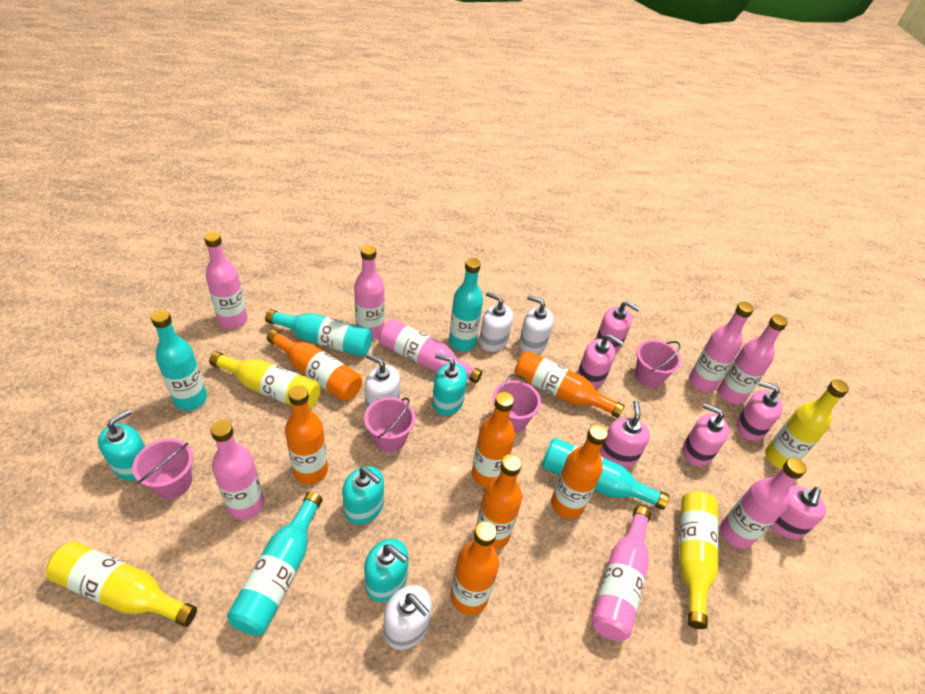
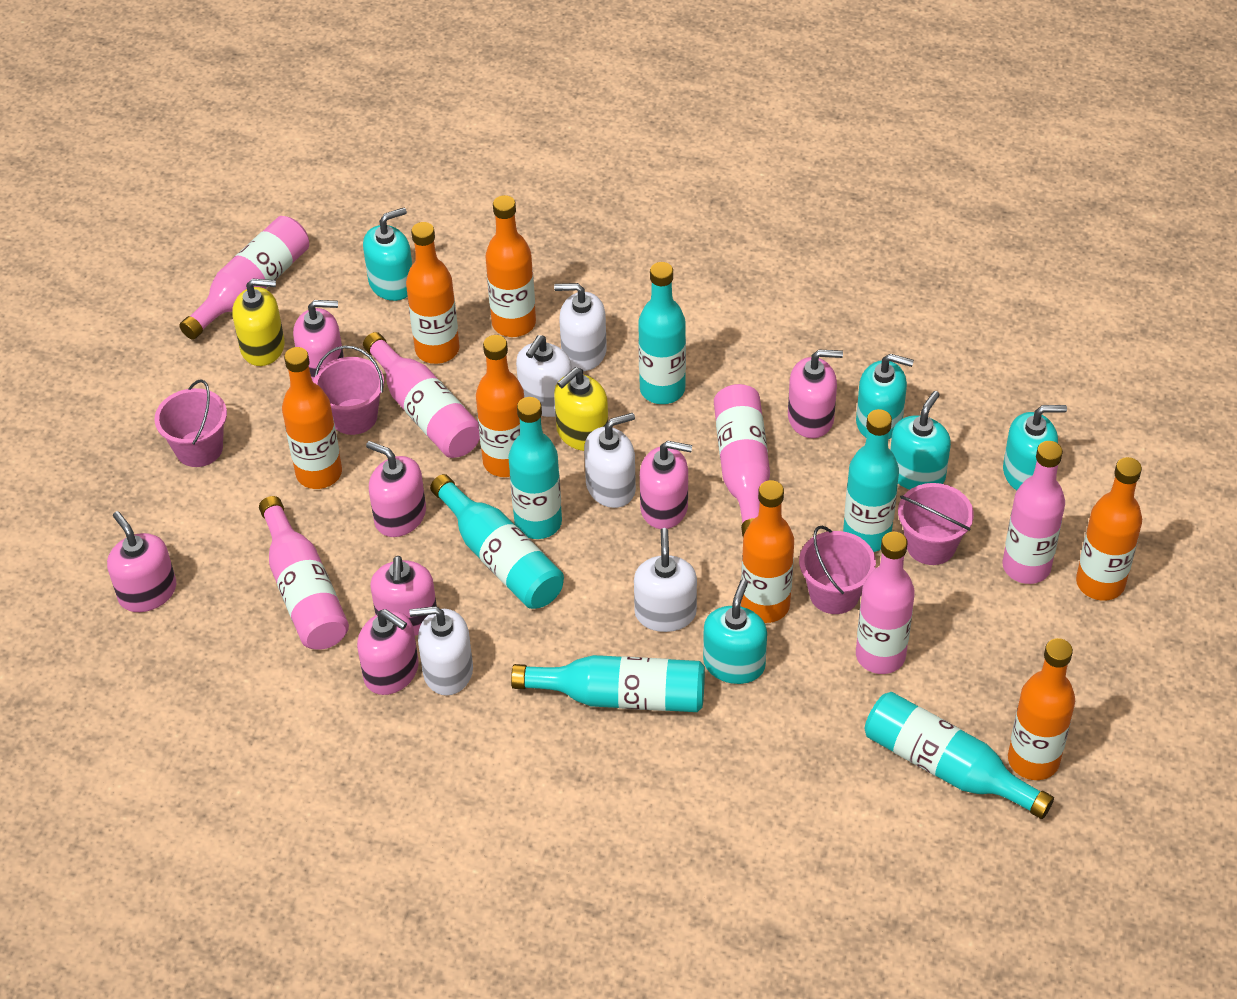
pink bottle: [204,232,247,329] [210,420,264,520] [354,245,385,340] [379,319,482,383] [591,506,651,641] [689,302,754,392] [718,314,788,404] [720,458,807,549] = 8 -> [179,216,309,340] [259,496,349,650] [363,332,480,458] [714,384,770,537] [856,532,915,674] [1002,441,1065,584] = 6
pink soap dispenser: [578,334,623,388] [596,301,640,353] [600,400,650,467] [683,403,729,466] [736,381,783,441] [770,486,826,539] = 6 -> [107,511,176,612] [293,300,344,381] [357,609,419,695] [366,441,426,537] [370,556,437,636] [640,441,692,529] [788,350,843,438] = 7
turquoise bottle: [151,310,207,411] [227,492,323,636] [265,309,372,357] [449,258,483,351] [542,438,669,510] = 5 -> [430,474,564,609] [508,397,562,539] [511,655,705,712] [638,262,686,404] [843,409,899,552] [865,692,1054,819] = 6
turquoise soap dispenser: [98,409,145,481] [342,466,384,525] [364,539,408,602] [432,353,467,416] = 4 -> [363,208,412,301] [703,579,767,684] [856,354,914,439] [890,391,951,490] [1003,405,1067,490] = 5
white soap dispenser: [365,354,400,410] [384,585,432,650] [479,292,513,352] [519,295,554,354] = 4 -> [409,606,473,696] [516,335,572,417] [554,283,607,371] [584,413,636,508] [634,528,697,632] = 5
yellow bottle: [46,541,197,627] [209,351,321,409] [679,491,719,629] [765,379,849,469] = 4 -> none = 0
yellow soap dispenser: none = 0 -> [232,278,285,366] [554,367,608,451] = 2

